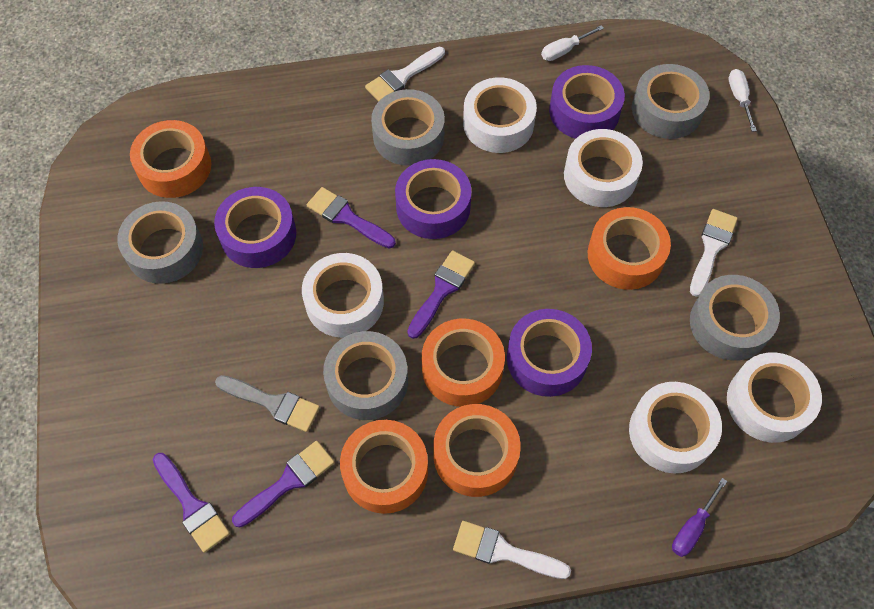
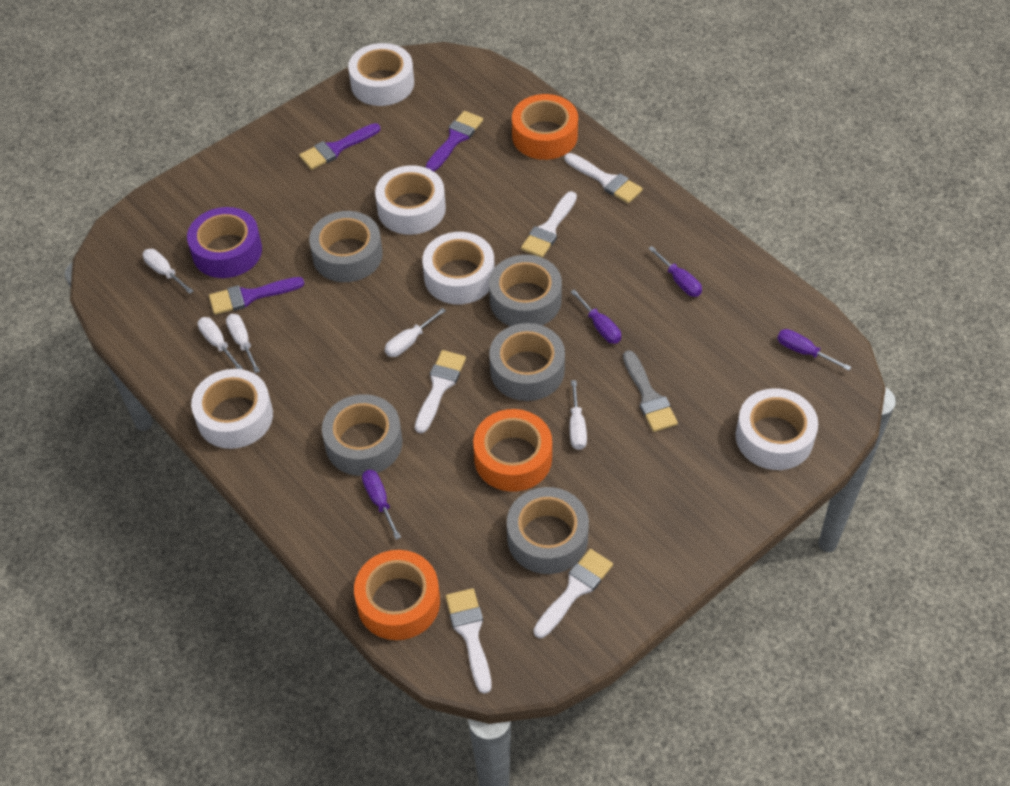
orange tape: [130,120,211,198] [340,420,428,514] [422,318,505,407] [433,404,521,497] [588,207,671,290] = 5 -> [354,550,440,640] [473,409,552,492] [512,94,578,160] = 3
purple brush: [153,453,230,553] [232,441,335,527] [307,187,396,248] [407,250,475,339] = 4 -> [209,277,304,315] [299,123,380,170] [426,111,483,171] = 3
purple screwdriver: [672,478,727,557] = 1 -> [362,470,401,540] [571,289,621,344] [648,246,702,297] [777,329,851,371] = 4
purple tape: [214,187,296,268] [395,159,471,239] [507,309,592,397] [549,65,625,139] = 4 -> [187,207,262,278] = 1
white brush: [365,47,445,101] [453,521,571,579] [690,209,738,297] = 3 -> [415,350,466,433] [446,588,491,694] [521,191,577,258] [534,549,613,638] [565,153,643,204] = 5
white screwdriver: [541,25,604,61] [729,69,757,132] = 2 -> [143,249,193,294] [198,317,243,369] [226,314,260,373] [385,308,446,357] [570,380,587,450] = 5

